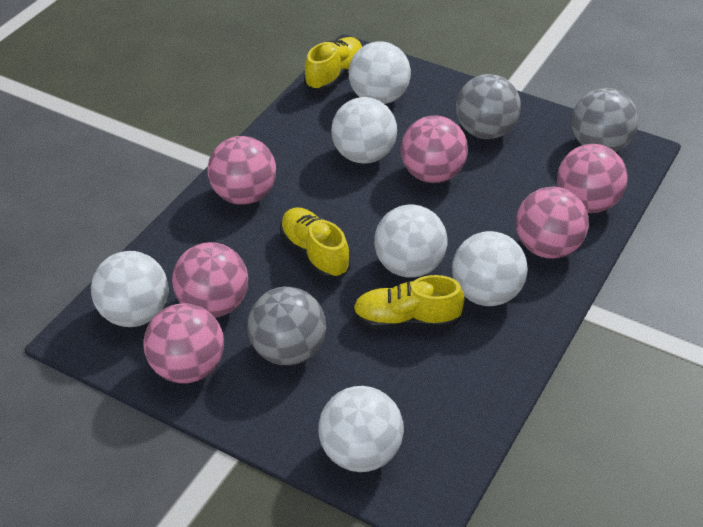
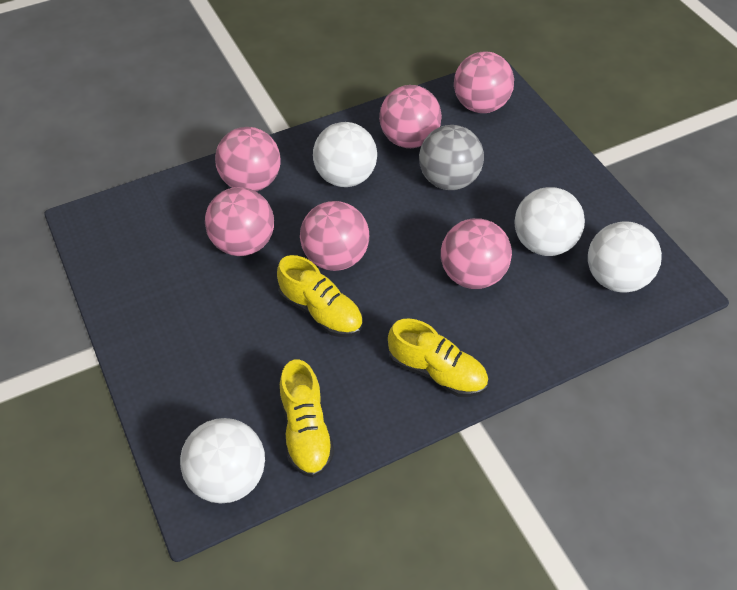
grey ball: [247,287,326,365] [456,74,521,139] [572,88,639,152] = 3 -> [419,125,484,190] = 1
white ball: [91,251,168,327] [319,386,404,472] [331,97,397,164] [349,41,411,104] [374,205,447,278] [452,231,528,306] = 6 -> [180,418,265,504] [313,122,377,187] [514,187,585,256] [588,221,662,292] = 4

